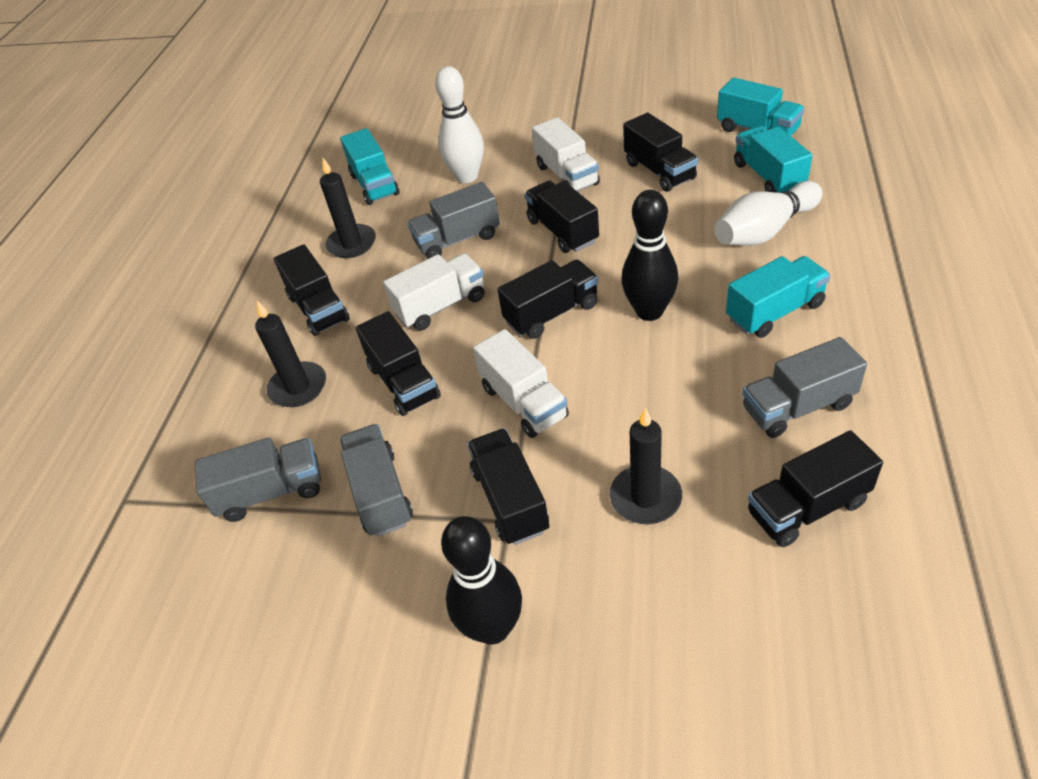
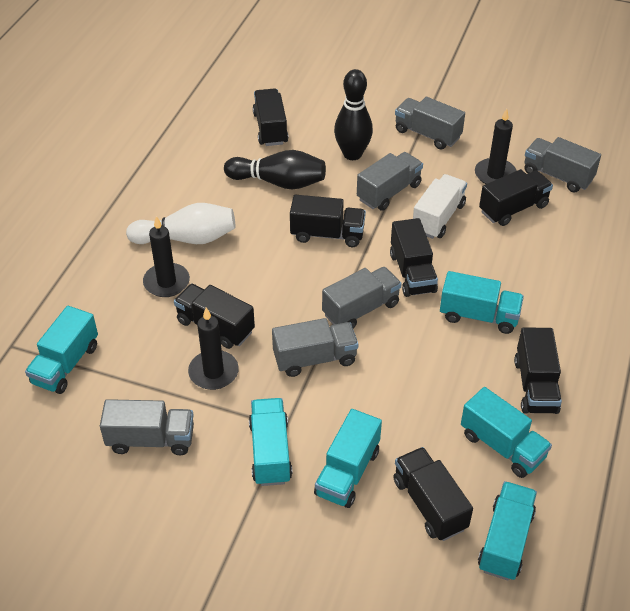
grey truck: [195,438,321,522] [340,424,413,537] [408,182,500,259] [743,337,867,438] = 4 -> [100,399,194,455] [272,318,358,377] [322,267,402,328] [357,152,423,211] [395,97,465,149] [524,137,601,192] = 6
turquoise truck: [340,128,400,205] [717,78,805,136] [726,256,830,338] [734,126,812,193] = 4 -> [25,306,98,394] [249,398,293,486] [314,409,382,508] [440,271,524,334] [461,387,552,478] [478,481,537,581] = 6
white bowling pin: [435,66,484,183] [714,181,823,246] = 2 -> [126,203,235,244] = 1
white truck: [383,254,484,330] [473,329,569,438] [532,117,600,191] = 3 -> [413,174,467,239] = 1

